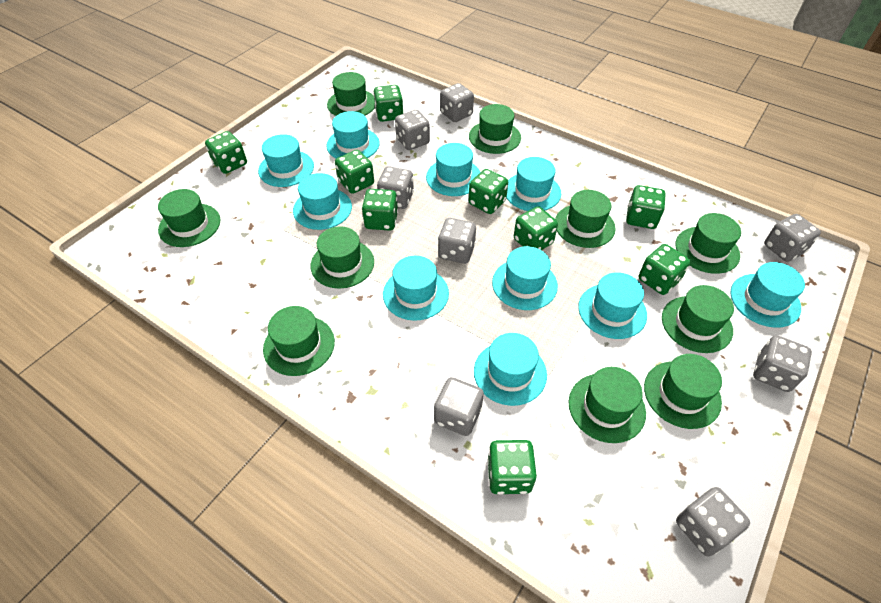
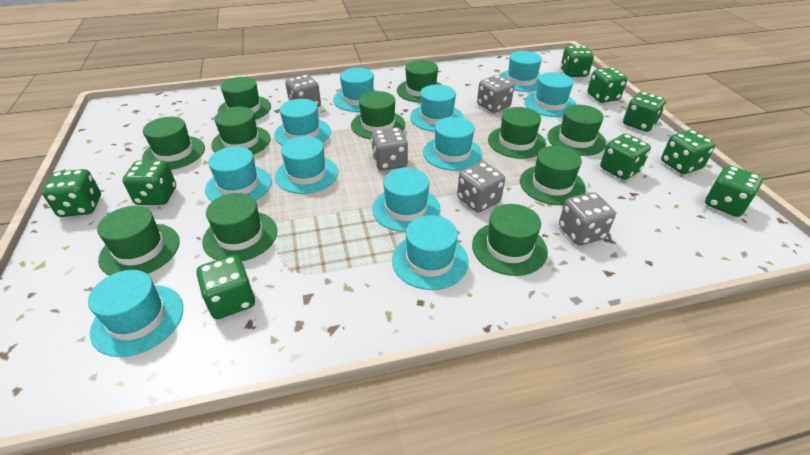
green hat: [158,189,220,247] [263,306,335,376] [311,226,374,289] [327,72,375,116] [469,104,521,154] [555,190,616,248] [569,367,646,443] [644,354,722,429] [662,285,734,353] [675,213,741,274] = 10 -> [97,206,180,276] [142,117,205,170] [202,193,277,261] [211,107,270,155] [218,77,271,120] [351,91,405,139] [397,60,442,103] [472,204,548,276] [488,107,546,159] [520,146,586,205] [547,105,606,156] = 11
grey dice: [377,166,414,209] [395,110,430,150] [434,377,484,436] [438,218,476,264] [440,83,474,122] [676,487,750,556] [753,335,812,392] [764,214,821,262] = 8 -> [285,75,321,107] [371,127,408,170] [457,162,505,212] [477,75,514,113] [559,192,616,245] = 5
turquoise hat: [258,134,314,187] [293,173,352,230] [326,111,380,159] [383,256,449,321] [426,143,480,196] [474,333,547,406] [492,246,558,310] [507,157,561,211] [578,272,647,339] [730,262,805,328] = 10 -> [88,270,183,357] [205,146,272,201] [274,99,331,146] [275,136,338,194] [333,68,378,112] [372,168,440,232] [392,215,469,290] [410,85,464,132] [423,117,482,171] [499,51,542,92] [525,72,577,117] = 11

